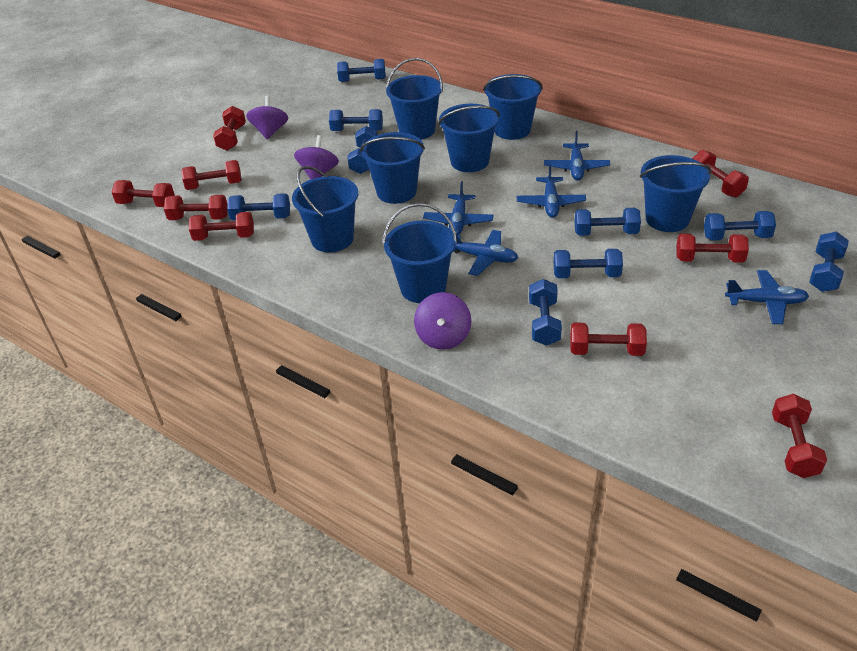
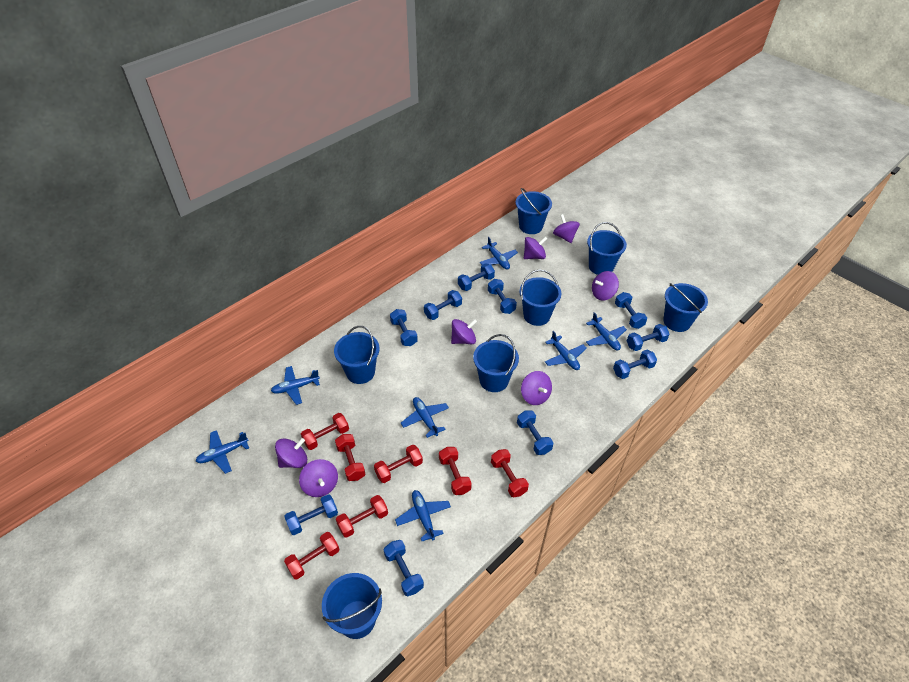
blue dumbbell: [227,193,290,220] [329,109,383,131] [337,59,386,82] [347,126,378,174] [529,279,562,346] [554,249,623,278] [575,208,641,236] [704,211,776,240] [809,232,849,292] = 9 -> [284,494,338,535] [384,540,424,596] [390,309,418,346] [424,290,462,320] [458,263,495,291] [488,279,517,314] [517,410,554,455] [613,350,657,379] [615,292,647,329] [627,324,669,351] = 10
blue plane: [423,181,494,235] [453,230,518,276] [517,164,586,218] [544,131,610,181] [725,270,809,324] = 5 -> [196,430,249,474] [271,366,320,405] [395,490,451,541] [401,397,449,438] [480,237,518,269] [545,331,587,370] [586,312,627,351] = 7
purple spinning top: [246,96,288,139] [294,135,339,180] [414,292,471,350] = 3 -> [275,438,307,468] [299,459,338,497] [451,319,477,344] [521,371,552,405] [524,236,547,259] [553,214,580,243] [592,271,619,301] = 7
red dumbbell: [112,180,175,207] [164,195,228,220] [181,160,242,190] [189,212,254,241] [213,106,246,151] [570,323,647,356] [676,233,749,263] [692,150,749,198] [772,394,827,478] = 9 -> [284,532,340,580] [301,413,349,450] [335,434,365,481] [336,495,388,538] [374,445,423,483] [439,447,472,495] [491,449,529,497] = 7

